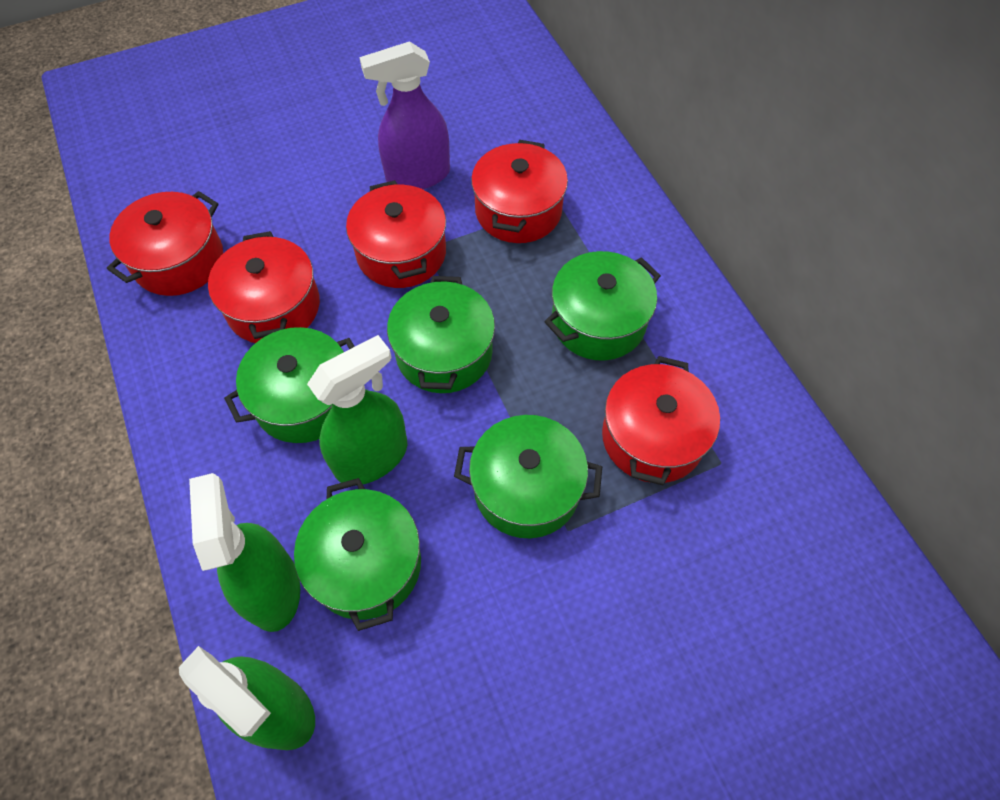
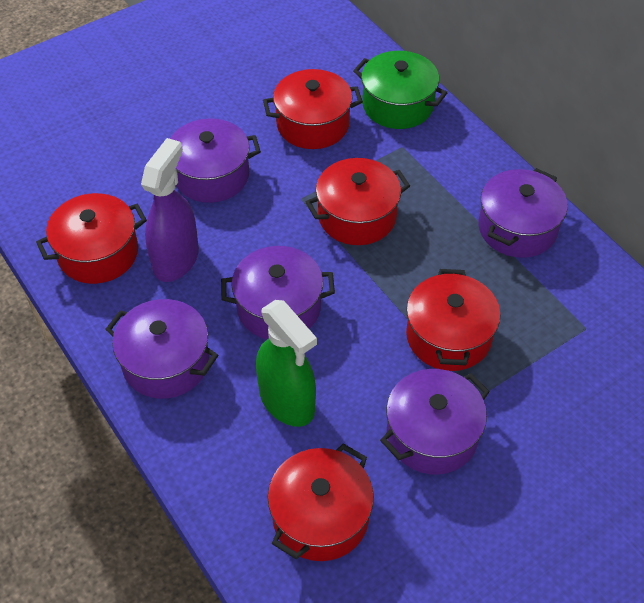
green pot: [224,327,355,443] [294,478,421,631] [387,276,495,393] [454,415,602,538] [544,251,661,361] = 5 -> [353,51,448,129] = 1
green spray bottle: [179,646,315,750] [189,473,300,632] [307,335,408,484] = 3 -> [256,300,317,427] = 1
purple pot: none = 0 -> [105,299,218,399] [170,118,261,203] [221,246,335,339] [380,369,490,474] [478,168,568,258] = 5

